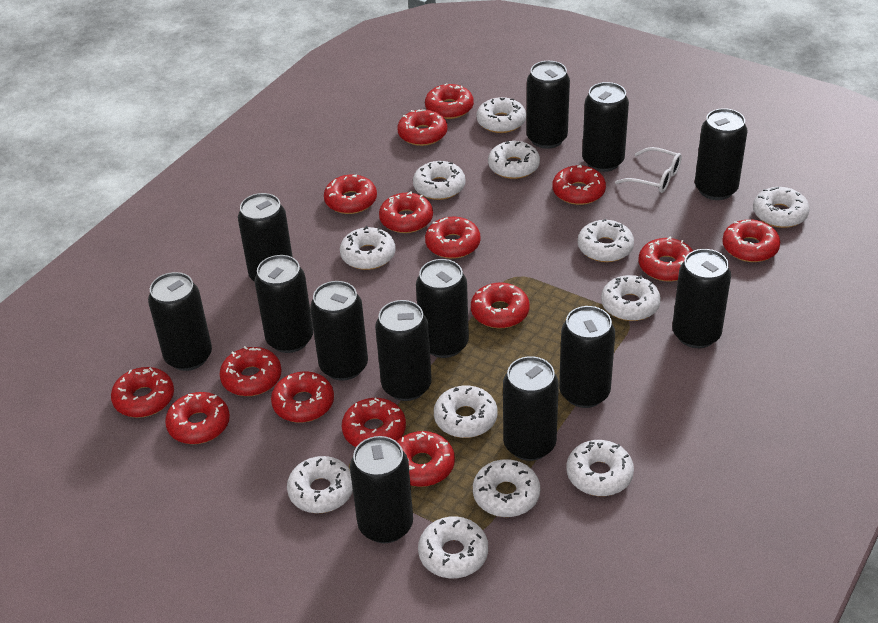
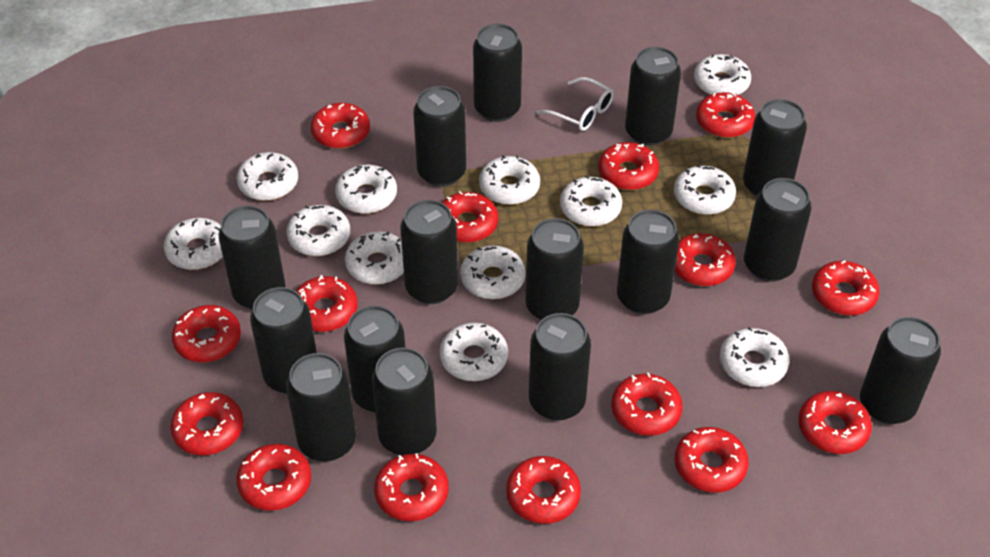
black can: [148,272,212,371] [238,193,293,281] [254,255,313,353] [310,281,368,381] [350,436,413,543] [375,300,432,401] [416,259,469,358] [503,356,559,461] [526,61,570,149] [559,306,615,408] [582,82,629,172] [672,249,731,348] [695,108,748,200] = 13 -> [218,206,285,310] [250,287,317,394] [286,353,356,462] [344,306,405,413] [372,348,437,455] [400,200,458,304] [413,86,466,187] [473,24,522,122] [526,218,584,320] [529,313,591,421] [617,210,679,314] [625,47,681,146] [743,99,807,197] [744,178,812,282] [860,317,941,424] = 15

